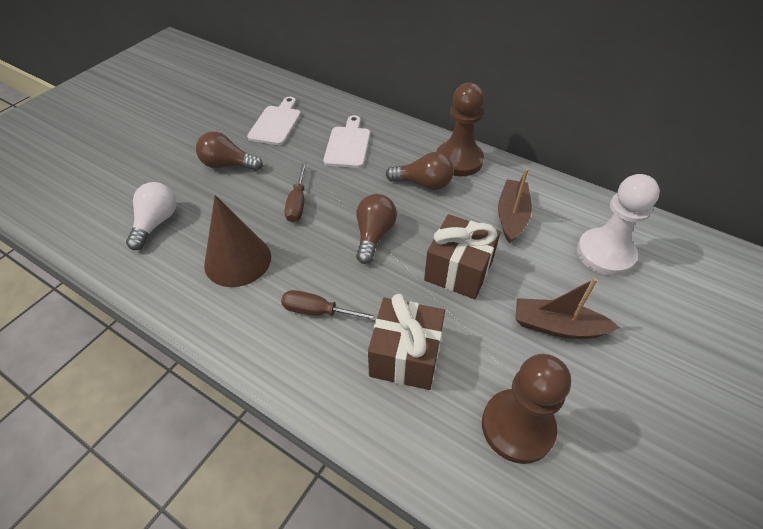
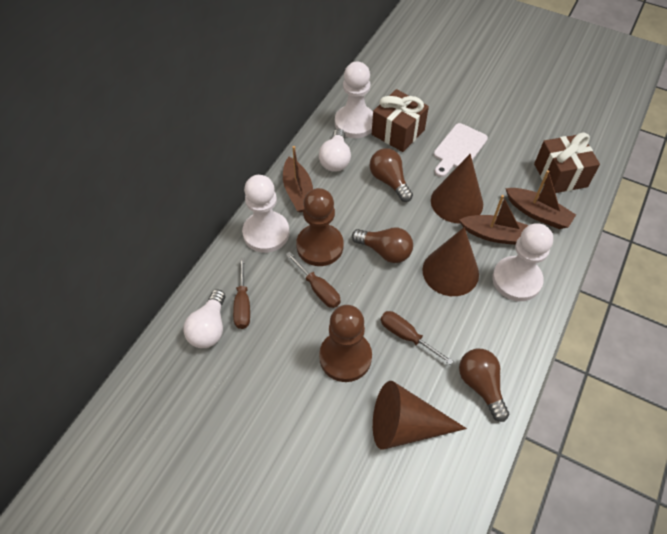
brown boat: [498,168,532,244] [515,278,620,339] = 2 -> [283,146,313,212] [459,195,528,245] [505,170,576,229] = 3
brown cone: [204,195,271,287] = 1 -> [373,381,467,450] [422,227,479,296] [431,154,483,223] = 3
brown screwdriver: [281,290,378,321] [285,163,307,223] = 2 -> [233,258,250,329] [286,252,341,308] [381,311,453,365] = 3
white cutting board: [247,97,301,145] [323,115,370,168] = 2 -> [434,123,488,177] = 1
white light bulb: [126,182,176,250] = 1 -> [184,289,225,348] [319,129,351,172] = 2
white pawn: [577,174,660,276] = 1 -> [242,175,289,253] [335,62,373,138] [492,223,553,301] = 3

